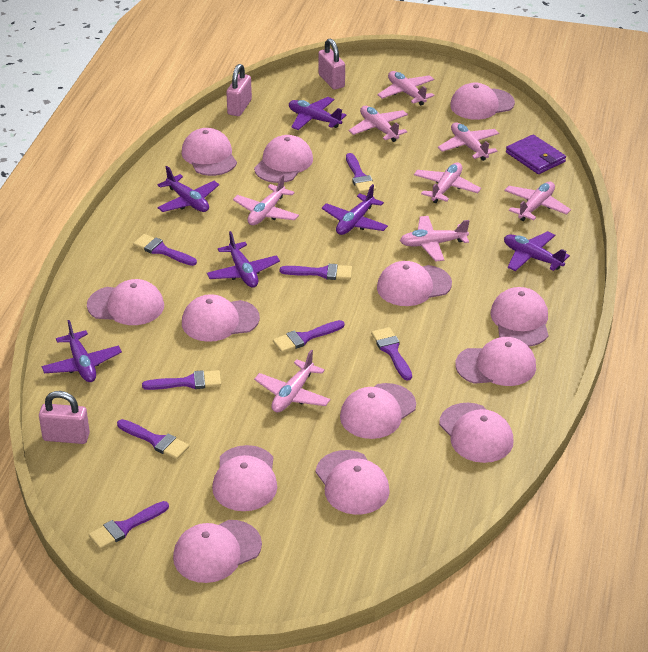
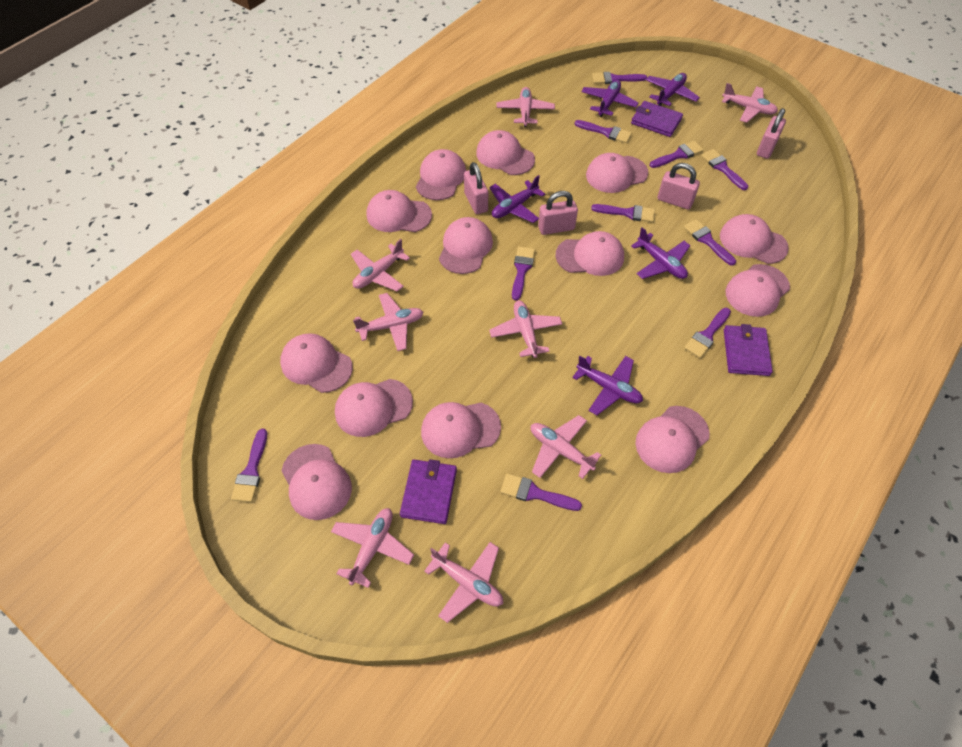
pink padlock: [39,391,90,444] [226,64,252,116] [318,38,345,90] = 3 -> [464,162,488,214] [538,191,578,235] [658,163,700,209] [757,108,786,159] = 4
purple brush: [88,501,169,550] [117,419,189,460] [133,234,197,266] [142,370,221,390] [273,320,344,353] [280,264,352,280] [346,153,376,193] [371,327,412,381] = 8 -> [231,429,267,502] [500,473,582,511] [512,247,535,301] [575,120,632,143] [591,204,655,222] [592,72,647,84] [650,141,704,168] [684,219,736,266] [684,308,731,358] [701,149,748,190] = 10
purple plane: [42,320,122,382] [157,166,219,212] [207,231,280,288] [289,97,346,130] [322,184,388,235] [504,231,570,271] = 6 -> [489,175,545,223] [572,356,643,415] [581,80,639,117] [631,227,690,279] [646,73,700,106] = 5
purple wallet: [506,134,566,174] = 1 -> [400,459,457,524] [631,101,683,137] [724,324,773,376] = 3

